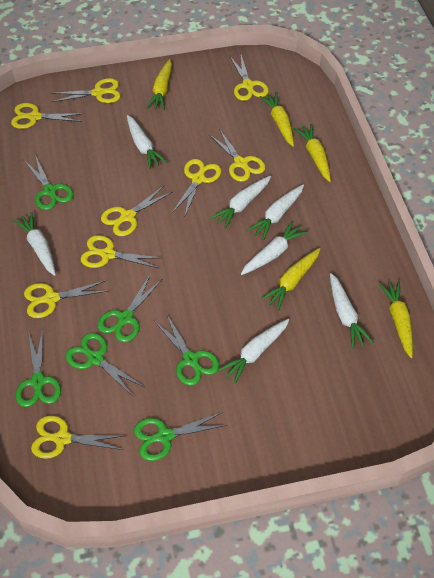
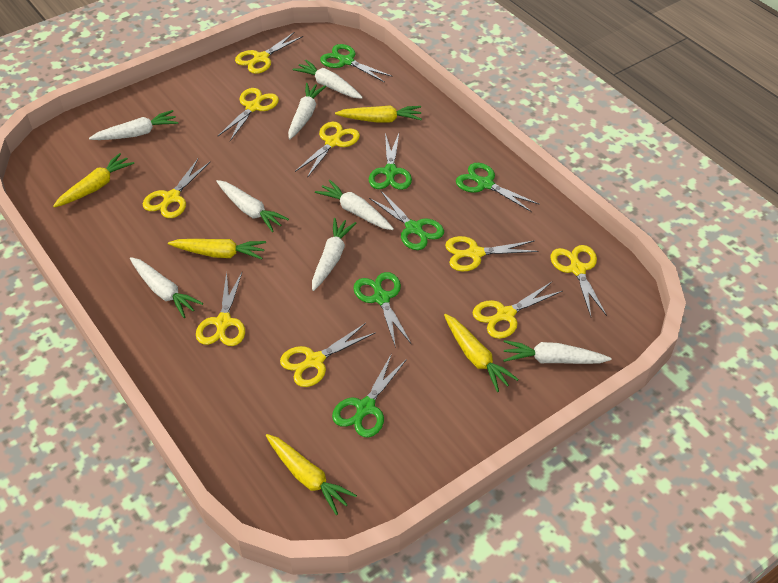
white carrot: [13,212,56,276] [127,115,167,169] [210,176,271,229] [218,319,289,384] [241,221,308,275] [247,185,304,240] [330,273,374,349] = 7 -> [89,110,178,140] [130,257,203,318] [216,180,289,232] [288,83,326,139] [293,60,363,99] [312,218,356,291] [315,180,394,230] [503,340,612,364] = 8

